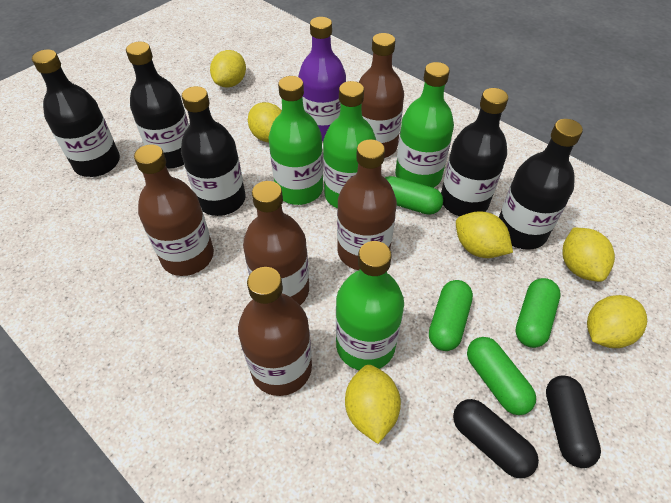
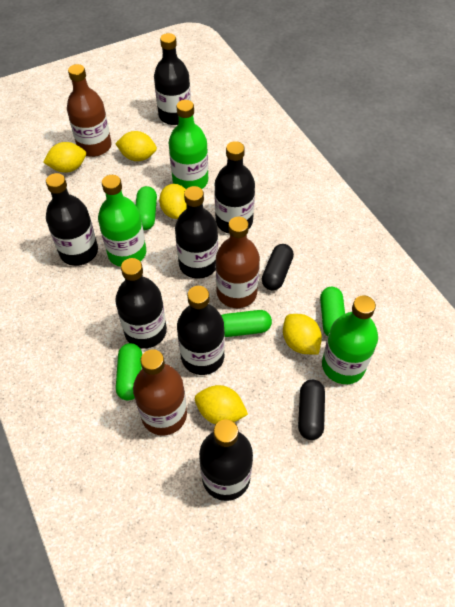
black bottle: [32,49,120,177] [126,42,189,168] [181,86,245,216] [441,88,508,216] [499,119,583,250] = 5 -> [46,173,98,266] [115,258,167,348] [154,33,191,125] [175,186,218,279] [177,286,225,375] [199,419,253,501] [214,141,255,233] = 7
brown bottle: [134,145,214,276] [238,267,312,396] [243,181,309,305] [337,139,397,270] [359,33,404,158] = 5 -> [67,64,112,157] [133,349,187,436] [216,217,260,308] = 3
green bottle: [268,76,323,205] [323,81,376,208] [336,241,404,370] [395,62,454,188] = 4 -> [98,175,146,267] [169,100,208,189] [322,295,378,384] = 3
purple bottle: [298,17,346,142] = 1 -> none = 0
yellow lemon: [210,50,246,88] [248,102,282,143] [345,365,401,444] [456,211,513,258] [562,228,615,282] [587,295,647,348] = 6 -> [43,142,86,173] [115,131,157,161] [159,184,186,219] [195,385,248,424] [283,314,322,355] = 5

